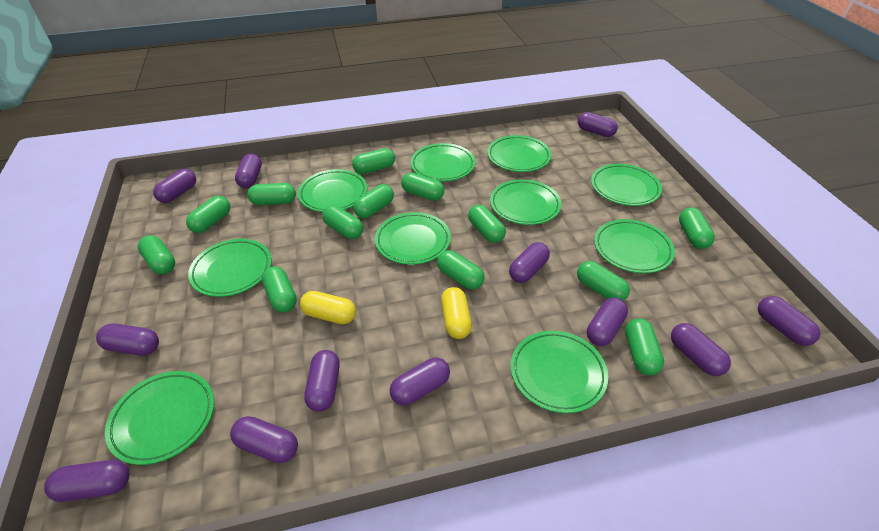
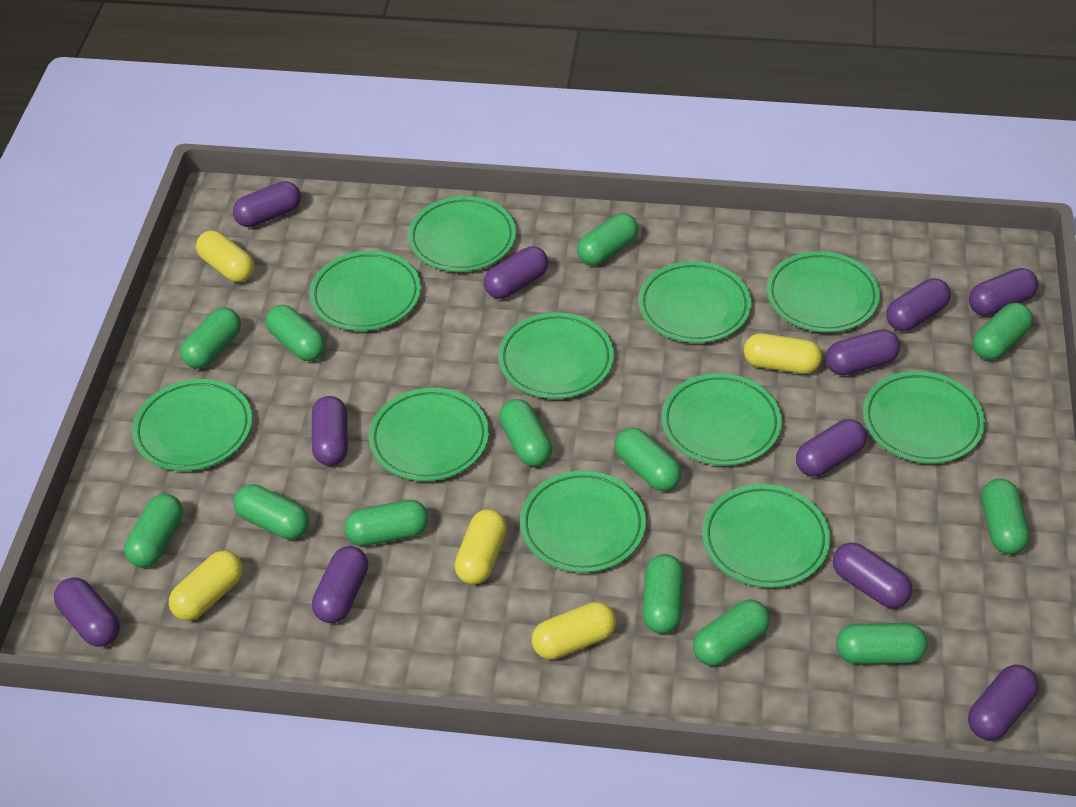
green plate: [105,371,214,465] [188,239,272,297] [298,169,367,212] [375,212,451,265] [410,143,475,181] [487,135,552,172] [490,179,562,225] [511,331,608,413] [591,164,662,206] [594,219,675,273] = 10 -> [132,379,252,471] [310,251,421,331] [369,388,489,481] [408,196,516,272] [498,312,614,399] [520,471,646,573] [638,261,752,343] [661,373,782,466] [702,484,830,588] [767,251,880,333] [863,371,985,463] = 11
purple capsule: [44,460,129,502] [96,323,159,356] [153,169,196,203] [230,416,298,463] [235,154,262,188] [304,350,340,412] [390,358,450,406] [509,242,550,283] [578,112,618,137] [587,297,628,346] [671,323,731,376] [758,296,820,346] = 12 -> [54,577,120,647] [233,181,301,227] [312,396,348,466] [312,546,368,623] [484,246,548,299] [796,419,867,477] [826,329,900,375] [833,543,912,608] [886,278,951,331] [968,665,1039,740] [969,268,1038,316] = 11
yellow capsule: [300,291,356,324] [441,287,472,339] = 2 -> [169,550,243,621] [196,230,255,282] [455,509,507,585] [532,602,616,660] [744,333,822,374] = 5

